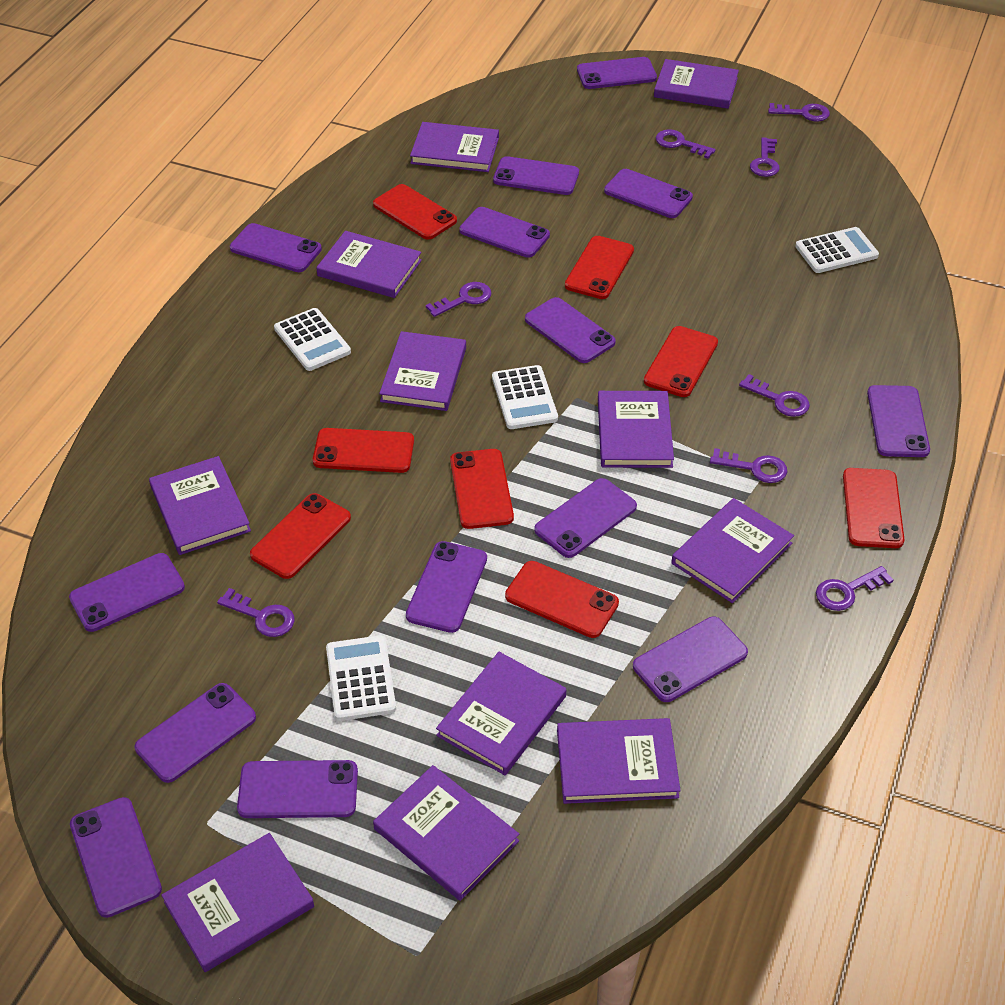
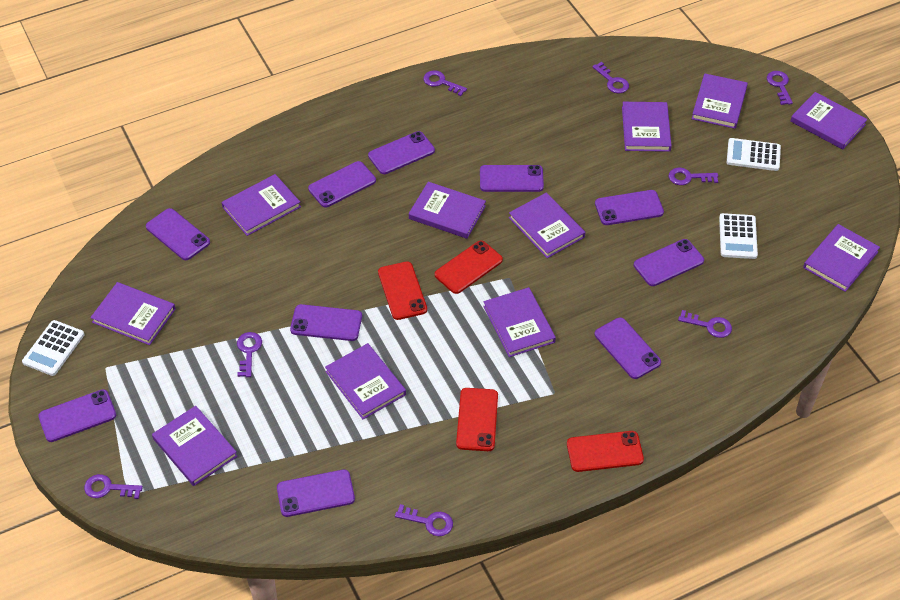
purple phone: [69,553,185,632] [70,797,162,918] [135,683,256,783] [230,223,322,272] [237,760,358,818] [406,541,487,633] [459,207,550,258] [493,156,579,195] [525,297,616,363] [534,478,637,558] [577,57,657,89] [604,169,693,218] [633,617,748,702] [867,385,930,457] = 14 -> [38,389,116,442] [146,208,210,260] [277,469,355,517] [290,304,362,341] [308,161,376,208] [368,131,435,174] [480,165,544,192] [594,317,661,379] [595,190,664,225] [634,239,704,286] = 10
red phone: [250,493,351,579] [313,428,414,473] [373,184,457,240] [450,449,514,529] [505,561,619,638] [565,236,634,299] [644,326,718,397] [843,468,904,548] = 8 -> [378,261,427,320] [435,241,503,294] [456,388,498,451] [567,431,644,472] = 4
white calculator: [274,308,351,371] [326,635,396,721] [492,365,558,429] [795,227,879,273] = 4 -> [22,320,84,376] [719,213,758,259] [727,138,781,171] = 3

